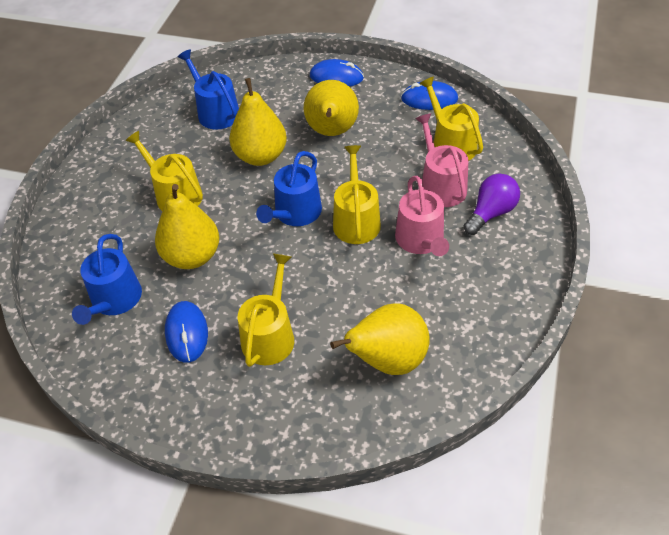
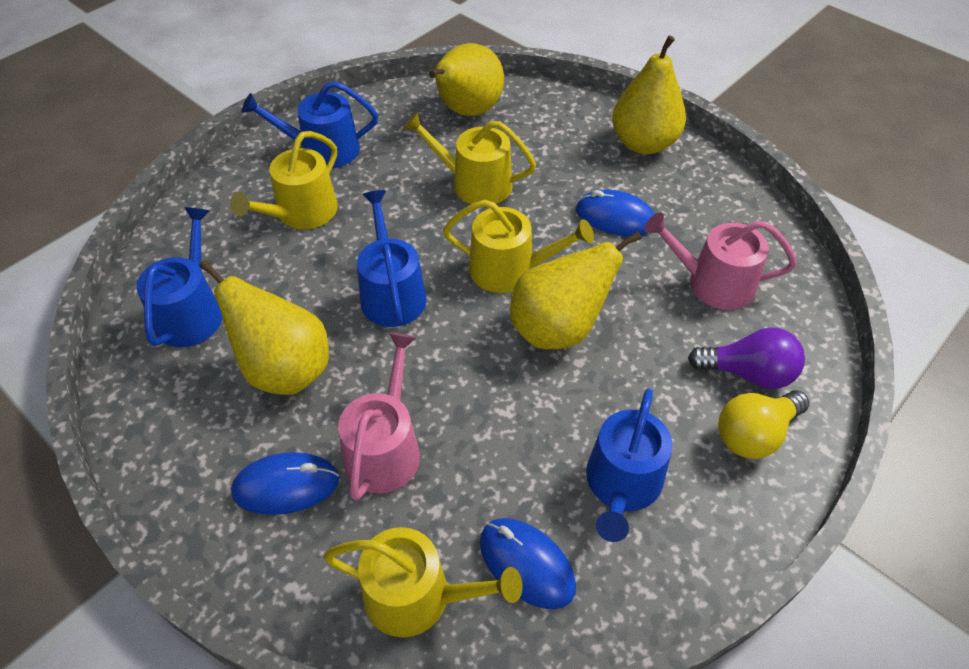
blue watering can: [72,234,142,325] [178,49,239,130] [256,151,322,226] = 3 -> [136,207,222,347] [242,81,378,168] [357,190,427,327] [586,388,673,542] = 4
yellow light bulb: none = 0 -> [718,390,809,459] = 1

